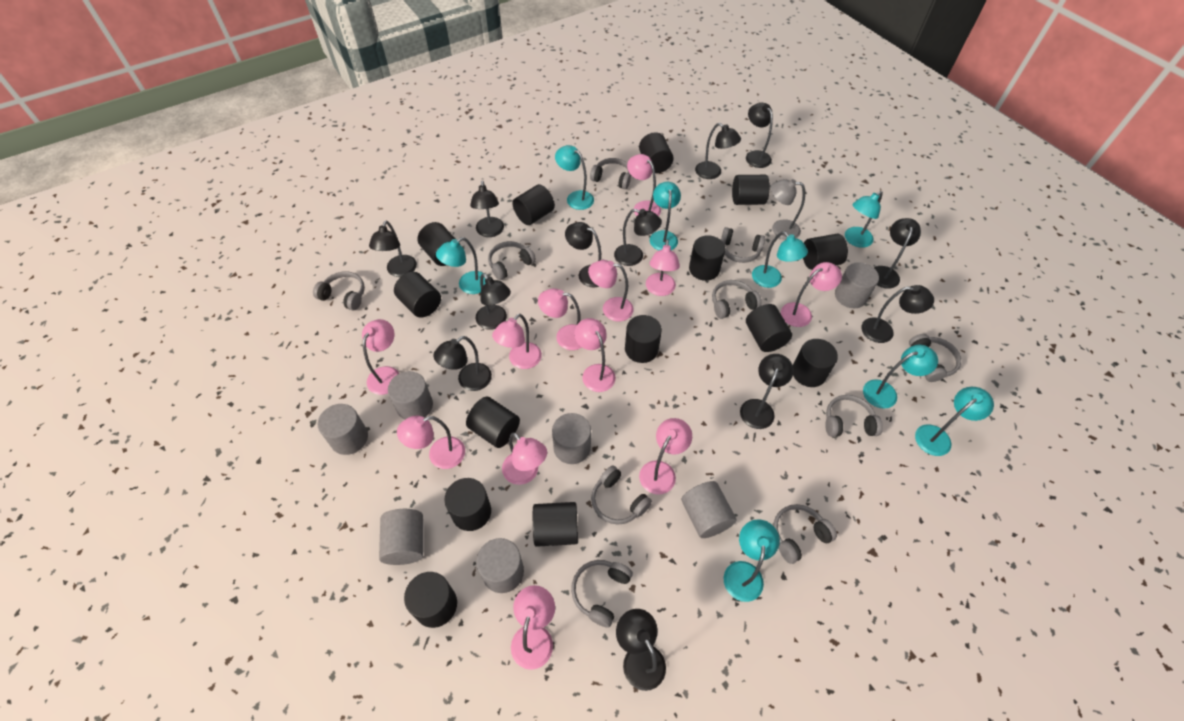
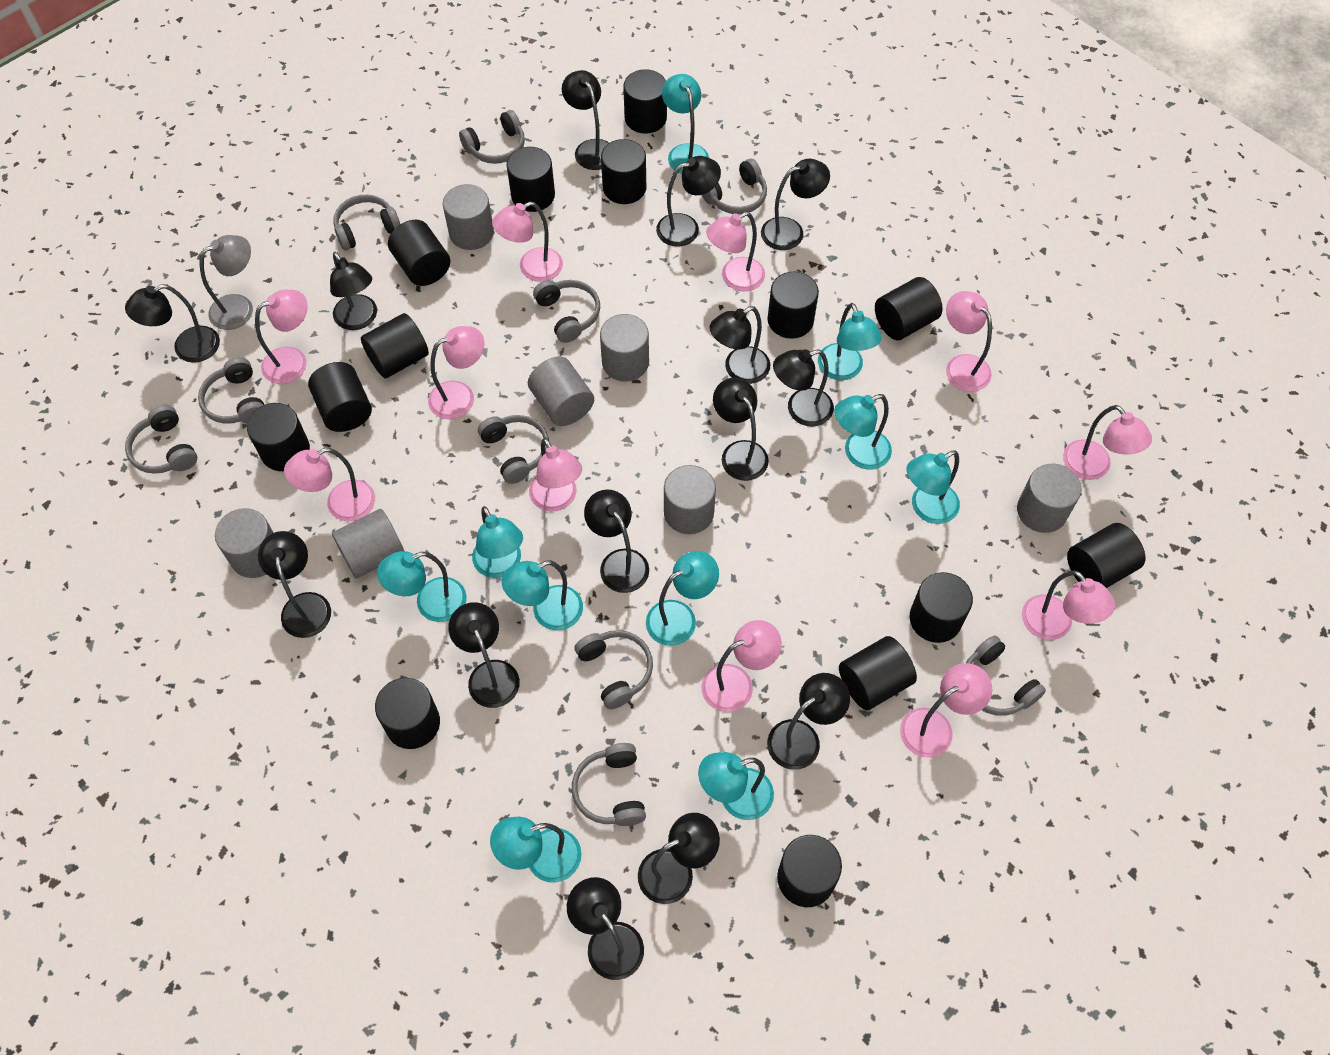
black lamp: [369,220,417,277] [433,336,492,391] [470,181,504,237] [476,273,511,330] [565,222,601,287] [614,209,662,266] [616,609,666,691] [695,123,741,179] [740,354,794,429] [746,103,773,168] [861,285,934,343] [874,218,921,289] = 12 -> [125,284,220,363] [258,531,331,638] [330,252,377,330] [448,602,520,708] [562,70,609,170] [567,877,644,980] [584,489,649,593] [638,813,720,904] [656,156,721,247] [710,306,770,384] [713,378,769,481] [761,159,830,250] [767,673,850,770] [773,349,834,427] = 14
pink lamp: [362,319,400,395] [397,416,465,469] [492,314,542,369] [502,432,547,485] [511,585,555,670] [538,288,582,350] [574,318,616,392] [588,260,634,321] [627,154,661,216] [639,418,692,495] [646,240,680,296] [781,262,842,327] = 12 -> [255,290,308,384] [284,448,375,521] [428,326,484,419] [492,202,563,282] [529,438,582,512] [701,620,782,712] [706,212,765,291] [900,663,992,758] [946,291,992,392] [1022,570,1115,640] [1063,405,1152,480] = 11
turquoise lamp: [436,237,488,294] [555,145,594,210] [650,182,681,250] [724,519,780,602] [752,232,808,288] [845,191,883,248] [863,345,938,409] [915,387,994,456] = 8 -> [377,551,467,622] [472,506,523,578] [490,817,582,883] [502,560,583,630] [646,551,719,646] [662,74,709,174] [698,752,774,820] [818,303,882,380] [834,394,892,470] [906,450,960,524] = 10

